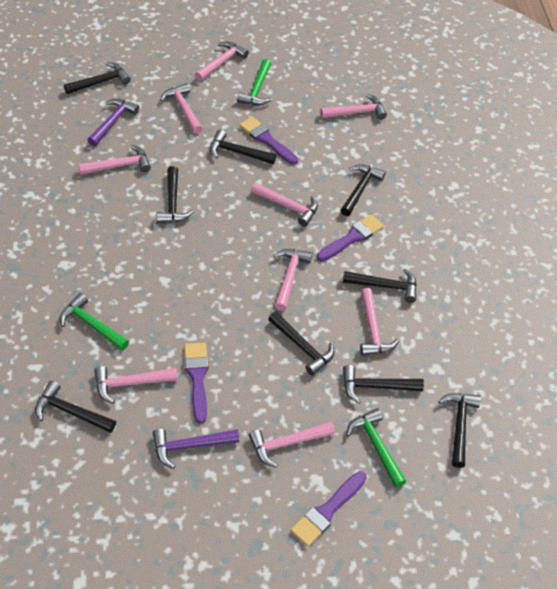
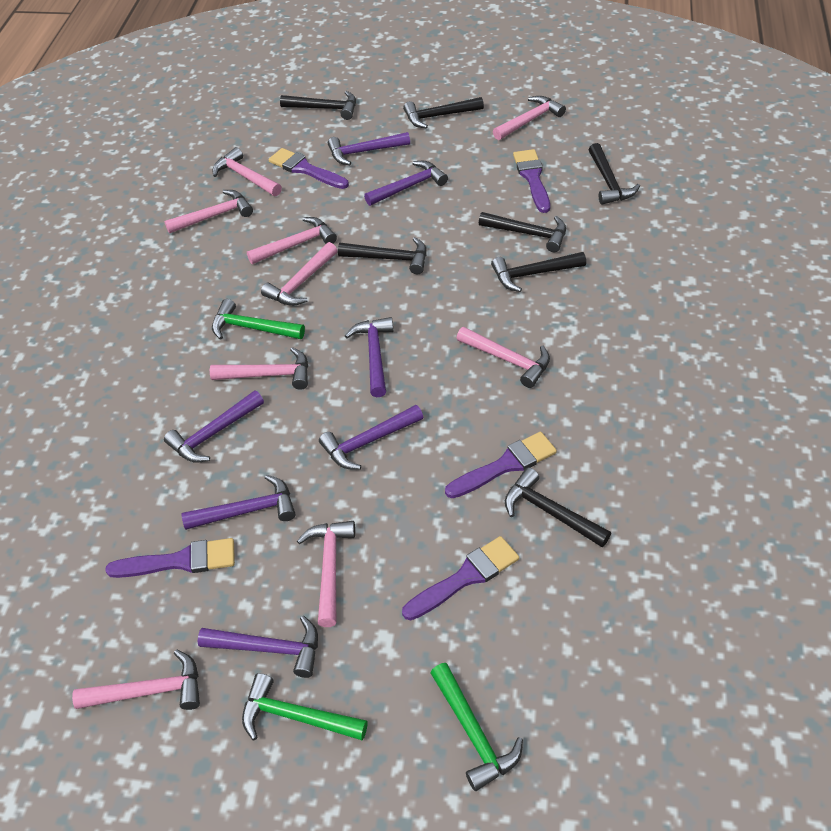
black hammer: [35,381,116,433] [64,62,131,94] [157,166,193,223] [210,130,276,164] [268,312,334,376] [341,164,386,216] [343,268,417,303] [343,365,424,404] [438,393,481,468] = 9 -> [280,91,356,120] [338,237,427,274] [403,97,484,128] [479,212,566,252] [491,252,586,292] [505,467,611,547] [588,143,640,205] = 7
purple brush: [184,343,209,424] [239,117,298,165] [291,471,367,547] [317,214,384,261] = 4 -> [105,538,235,578] [269,148,349,189] [402,536,519,620] [445,432,557,498] [513,149,550,213] = 5
purple hammer: [88,99,139,146] [153,429,239,469] = 2 -> [164,390,264,463] [181,475,296,530] [198,616,318,678] [319,405,423,470] [328,132,410,165] [345,317,393,397] [364,161,448,206] = 7

